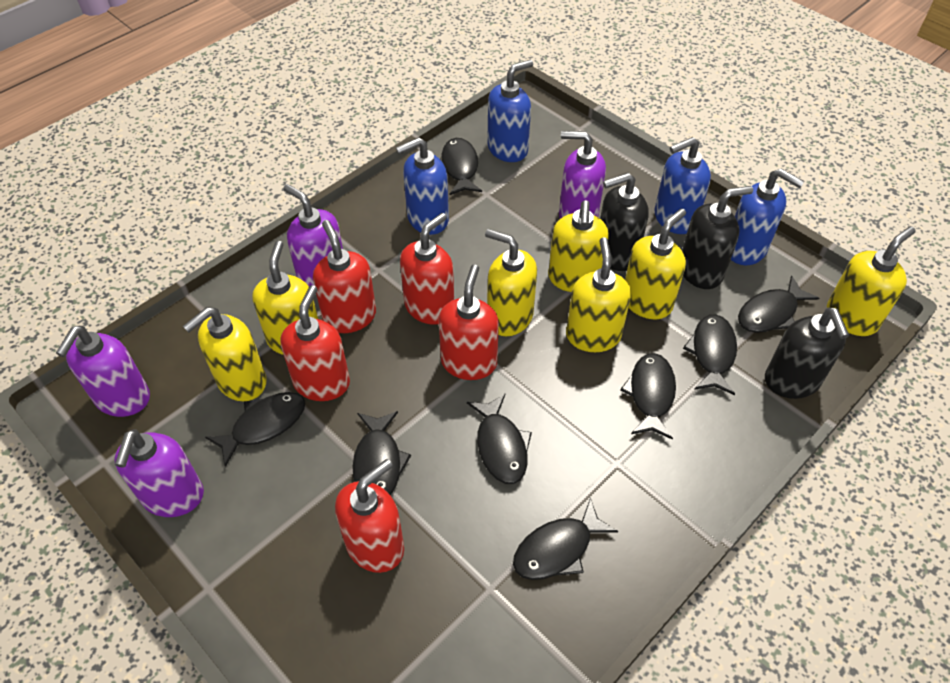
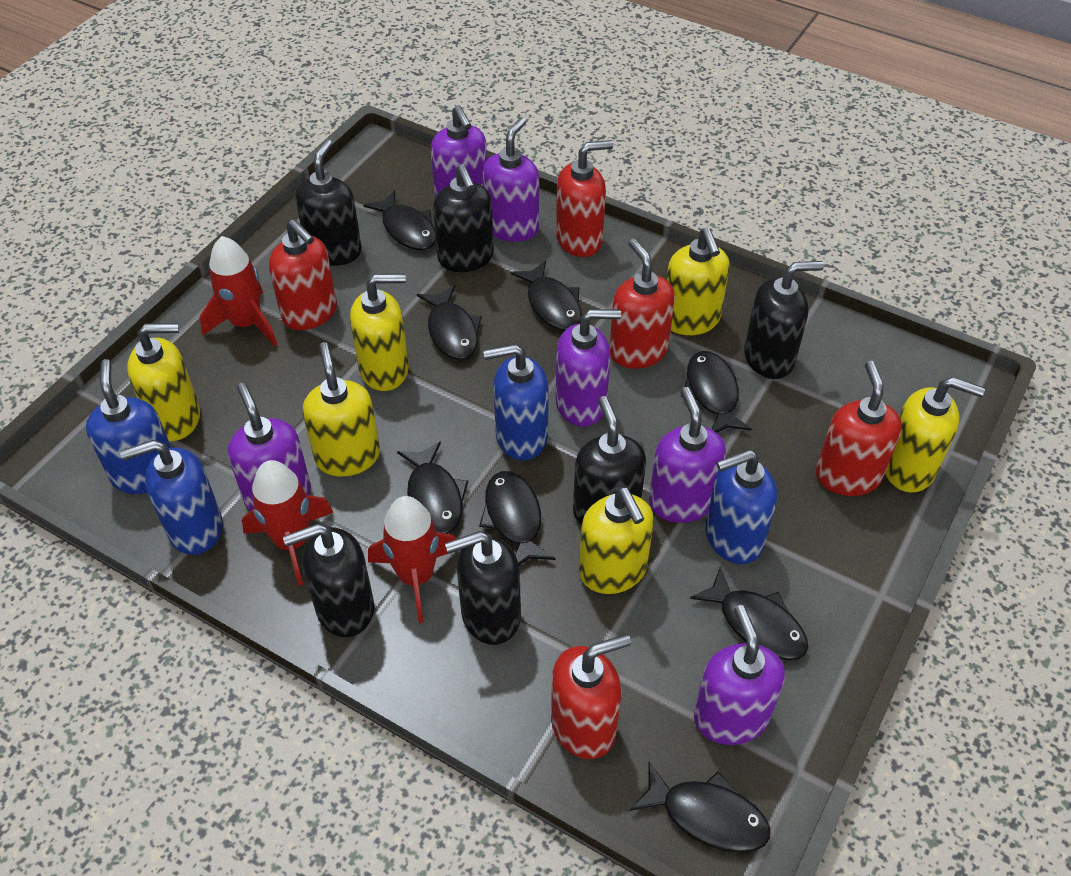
black soap dispenser: [600,173,649,271] [682,186,753,289] [765,308,849,399] = 3 -> [283,524,374,637] [295,139,362,266] [433,164,494,272] [445,531,521,645] [573,396,646,525] [744,261,824,379] = 6
purple soap dispenser: [56,326,150,417] [114,429,204,517] [283,184,343,286] [559,131,606,219] = 4 -> [228,383,311,511] [431,105,487,198] [483,117,539,242] [555,309,621,426] [649,387,726,523] [694,605,785,745] = 6
red rocket: none = 0 -> [200,236,277,346] [242,460,333,585] [368,496,460,623] = 3
yellow soap dispenser: [183,307,267,401] [252,241,318,355] [485,229,537,336] [548,200,609,292] [566,237,631,352] [625,208,686,319] [827,226,916,336] = 7 -> [127,323,200,441] [303,342,380,476] [350,274,409,391] [579,487,654,594] [666,228,730,335] [885,377,985,493] = 6

